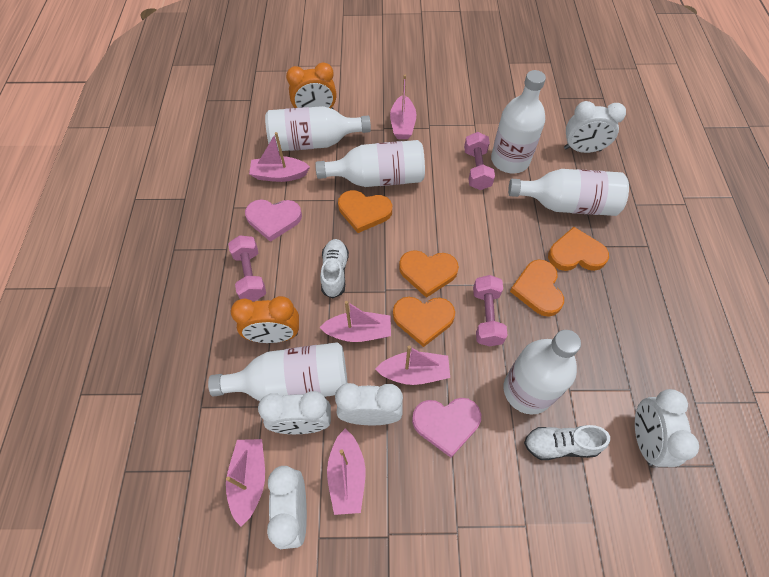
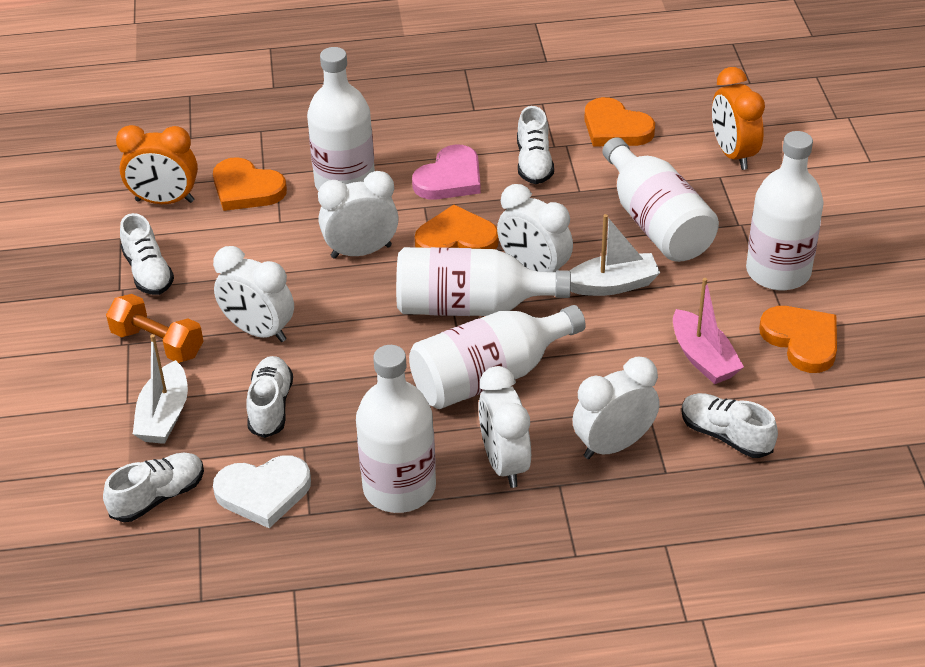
orange dumbbell: none = 0 -> [106,294,203,363] = 1
orange heart: [338,190,392,233] [393,297,455,347] [399,250,459,298] [510,260,564,317] [548,227,609,271] = 5 -> [213,157,287,211] [415,205,499,249] [584,97,655,147] [759,306,837,373] = 4
pink boat: [226,439,265,527] [249,132,310,182] [319,301,391,342] [327,429,365,515] [375,345,450,385] [390,75,416,139] = 6 -> [673,278,744,384] = 1
pink dumbbell: [228,235,266,301] [464,132,495,190] [473,275,508,346] = 3 -> none = 0
pink heart: [245,199,302,242] [412,398,481,458] = 2 -> [412,144,481,200] = 1
white boat: none = 0 -> [133,334,188,444] [569,214,660,296] = 2
white heart: none = 0 -> [213,455,311,528] = 1
white shoe: [320,239,349,299] [524,425,610,460] = 2 -> [103,453,204,522] [120,213,174,295] [247,356,293,438] [517,106,554,184] [681,393,778,458] = 5

